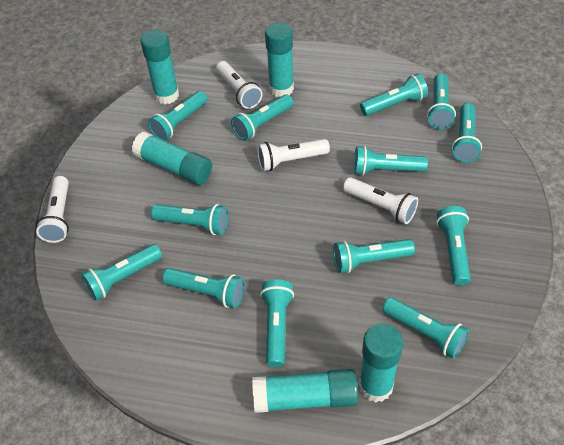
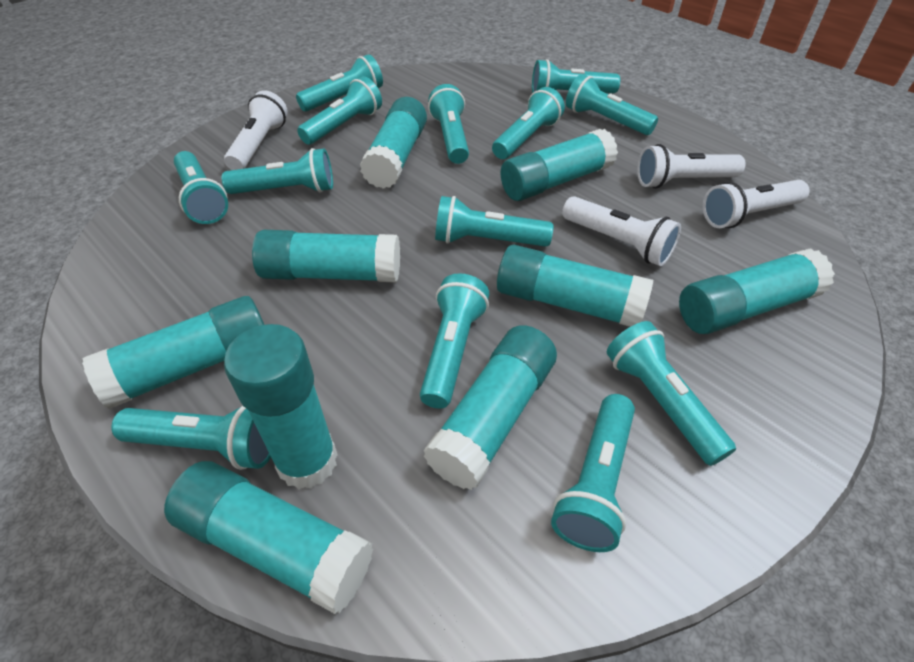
turquoise glue stick: [132,132,212,185] [140,29,179,104] [252,369,358,413] [265,22,294,97] [359,323,403,402] = 5 -> [82,296,264,409] [164,461,373,614] [224,324,338,490] [252,230,400,282] [360,97,427,189] [424,325,557,490] [497,245,653,327] [500,129,618,201] [679,248,835,334] = 9

